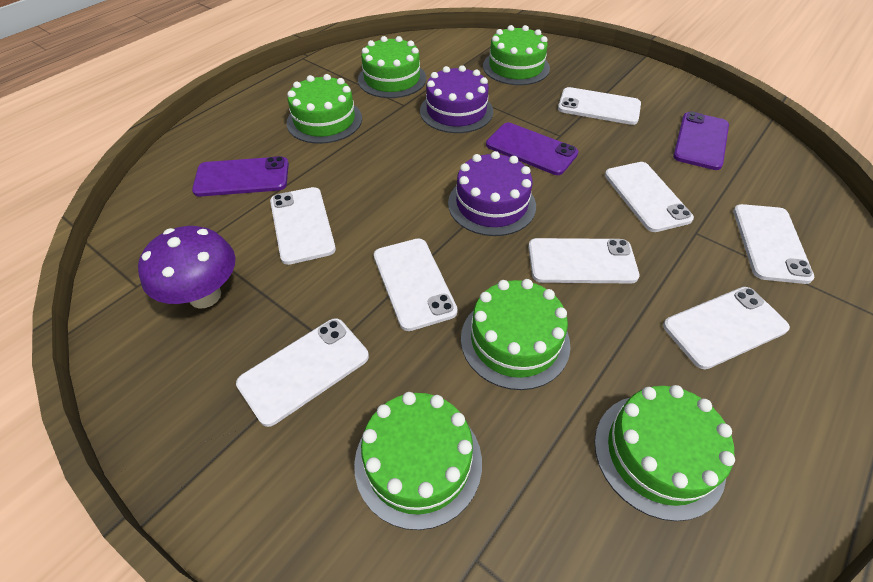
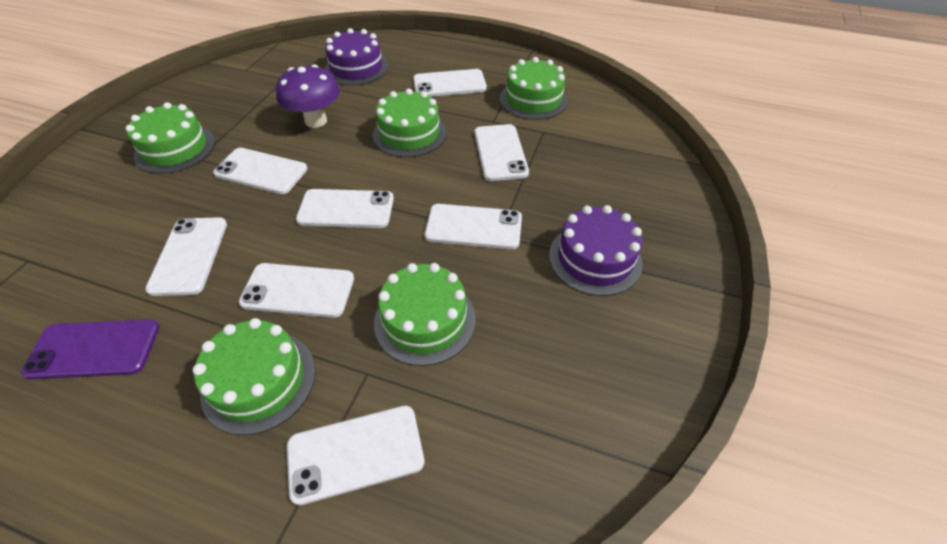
green cake: [286,74,362,144] [354,392,482,530] [358,36,426,98] [461,279,570,390] [483,25,550,85] [595,385,735,521] = 6 -> [125,102,215,174] [192,318,316,435] [373,88,446,157] [374,263,476,366] [500,57,568,120] = 5
purple phone: [192,156,289,197] [486,123,579,175] [673,112,729,170] = 3 -> [21,319,159,380] = 1

